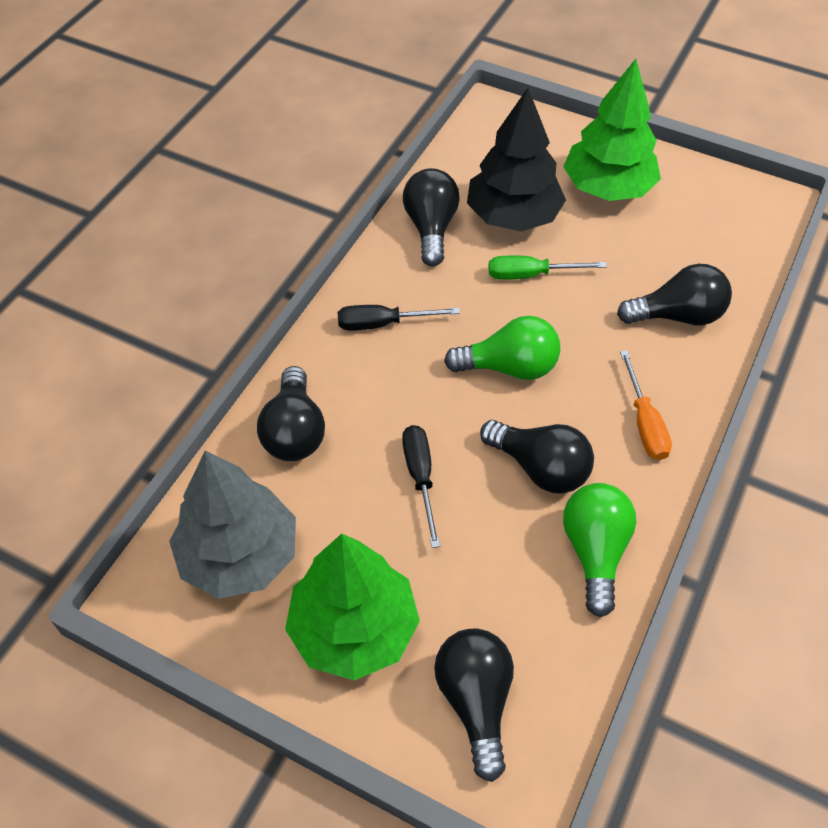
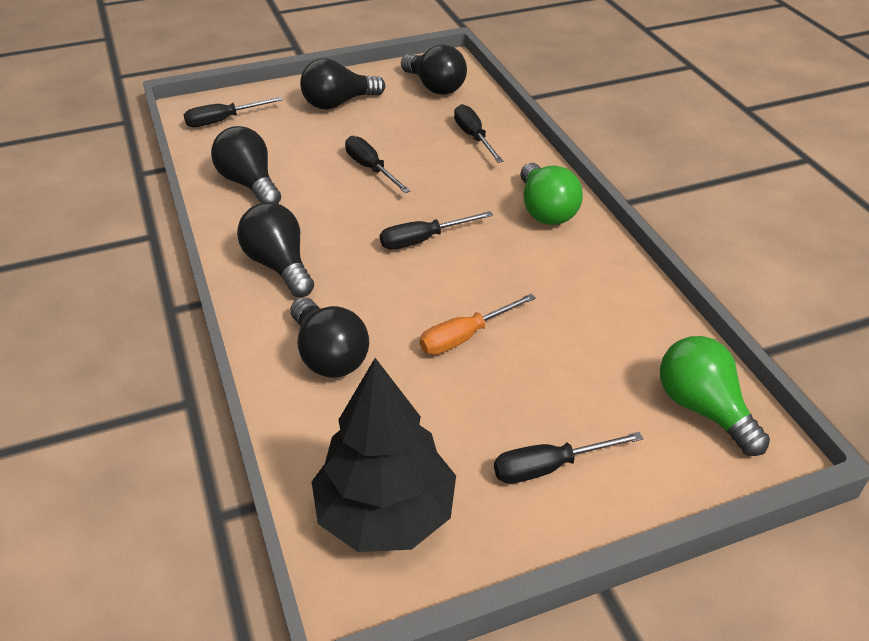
black screwdriver: [338,305,460,331] [402,425,440,548] = 2 -> [184,97,283,127] [345,136,411,193] [380,211,493,250] [454,104,504,163] [494,432,643,484] = 5
green screwdriver: [489,256,607,280] = 1 -> none = 0
green tree: [285,534,420,680] [563,59,661,201] = 2 -> none = 0
grey tree: [169,451,296,599] = 1 -> none = 0

